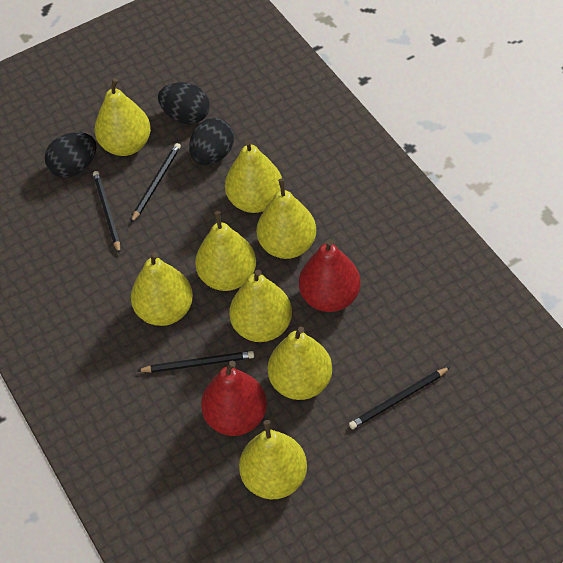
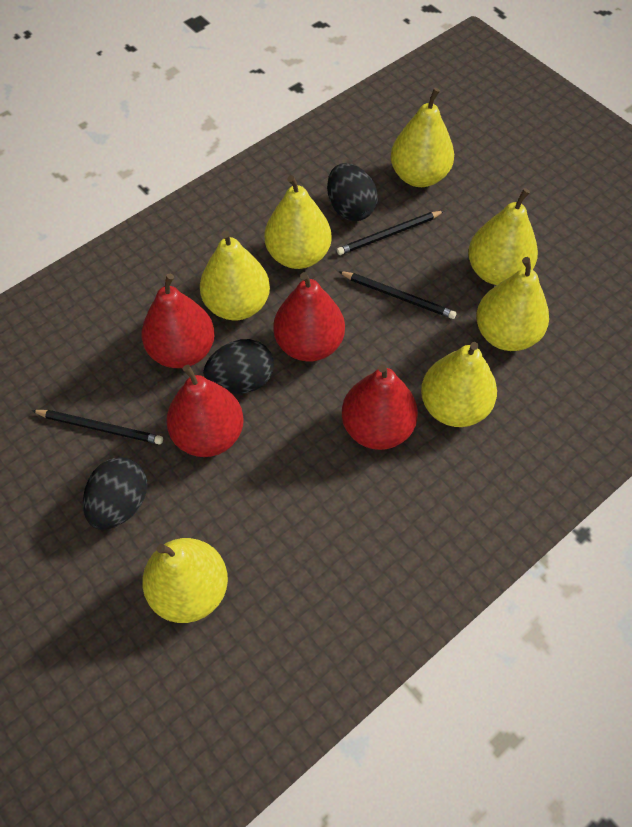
black pencil: [93,171,120,254] [131,143,181,223] [137,351,254,373] [349,367,450,429] = 4 -> [32,410,163,445] [337,211,444,255] [338,271,456,319] = 3
red pear: [201,361,267,436] [299,239,361,312] = 2 -> [142,274,215,368] [166,365,244,457] [273,272,345,362] [342,364,418,450] = 4
yellow pear: [95,78,151,156] [131,252,193,326] [195,211,256,291] [225,139,282,213] [229,269,292,342] [239,420,307,499] [256,179,316,259] [268,327,332,400] = 8 -> [142,538,228,623] [200,231,270,320] [264,175,332,269] [391,88,454,187] [421,342,497,427] [468,188,538,285] [476,257,549,351] = 7

